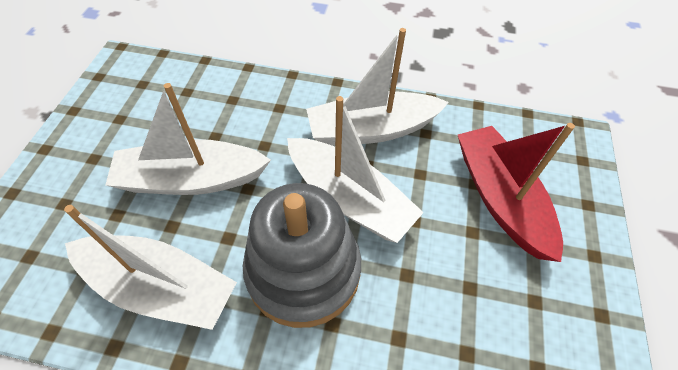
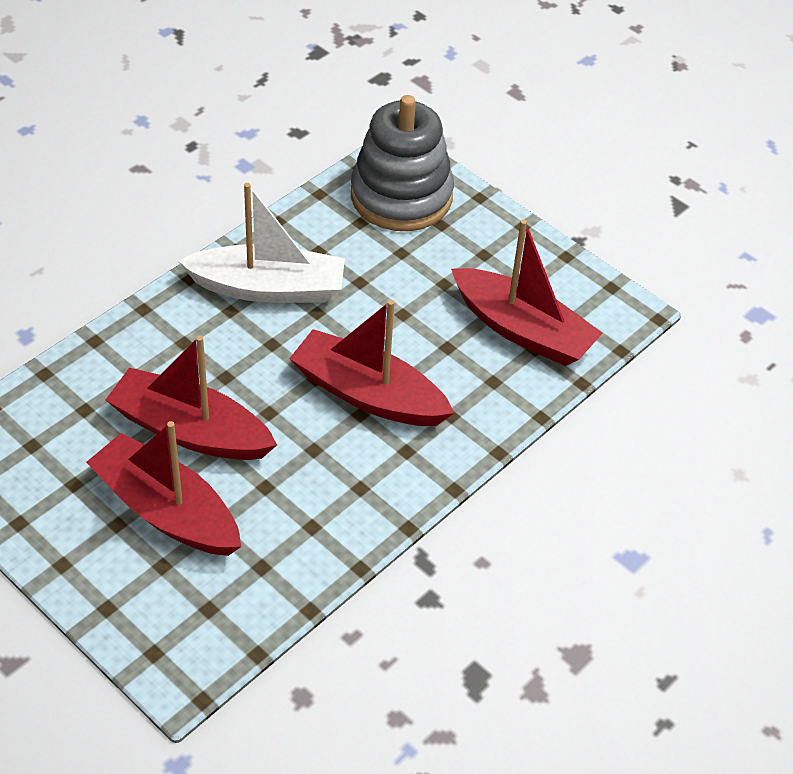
red boat: [458,123,575,262] = 1 -> [86,421,241,556] [106,335,277,460] [289,300,454,426] [451,219,603,366] = 4
white boat: [64,205,237,330] [105,83,271,195] [287,96,424,243] [306,28,449,146] = 4 -> [178,183,345,303] = 1

